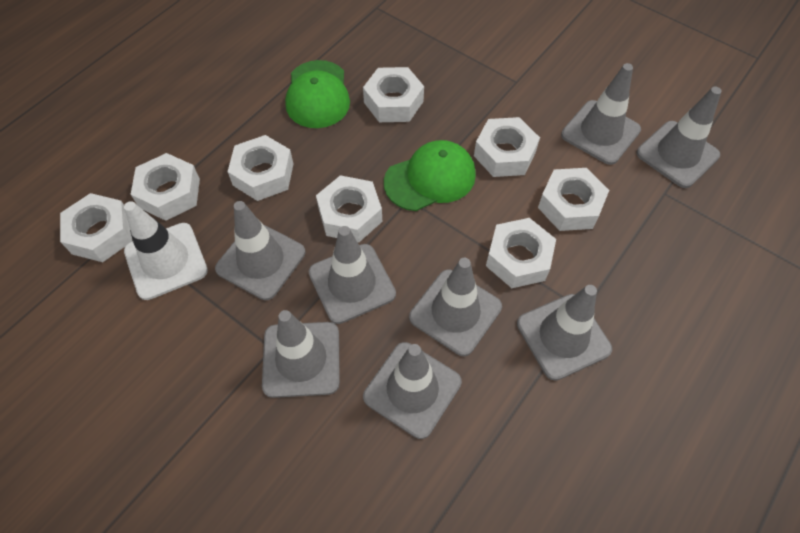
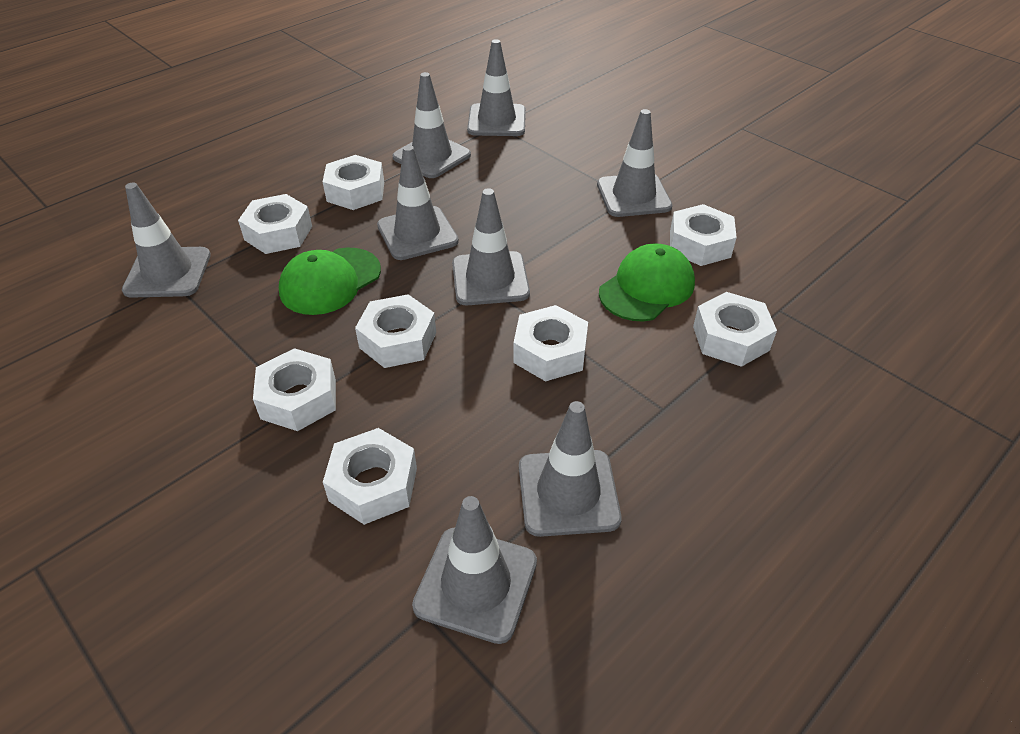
white traffic cone: [124,201,208,300] = 1 -> none = 0

